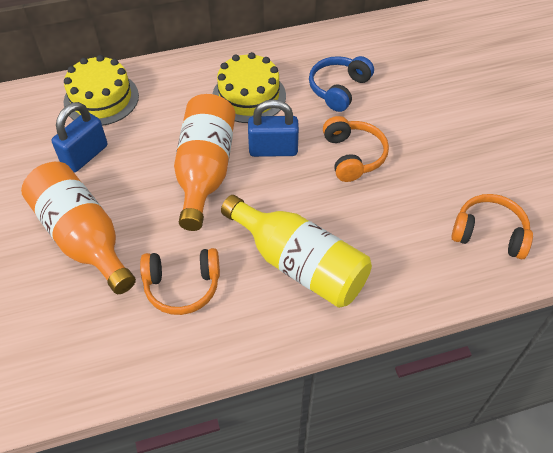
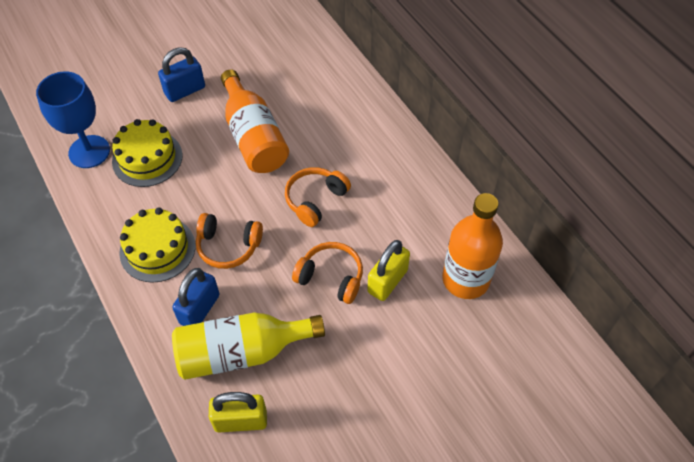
blue goblet: none = 0 -> [36,71,110,168] = 1
blue headphones: [309,56,374,112] = 1 -> none = 0
yellow padlock: none = 0 -> [209,392,267,433] [367,240,410,301] = 2

